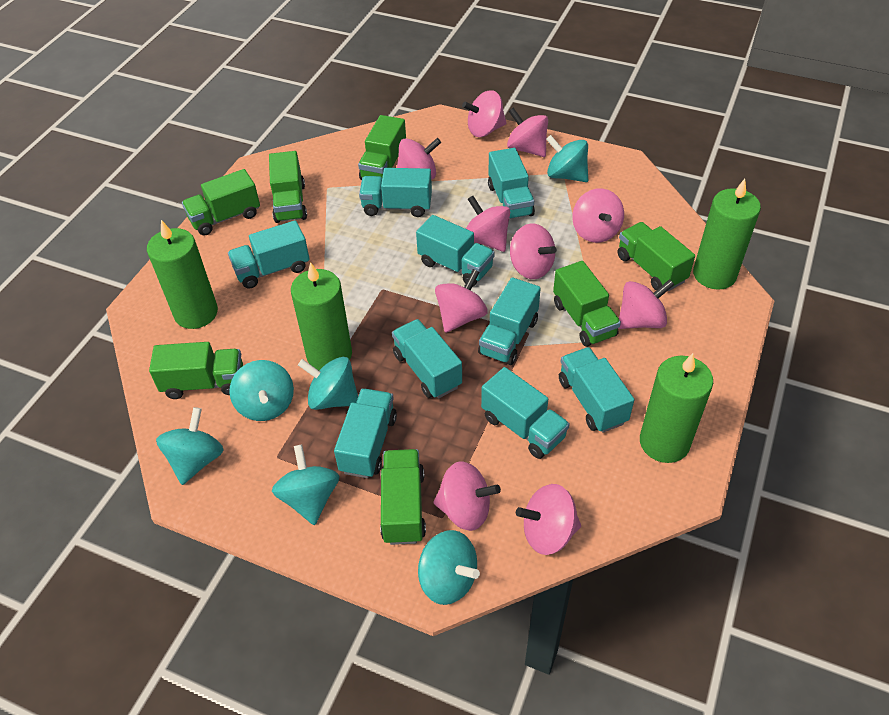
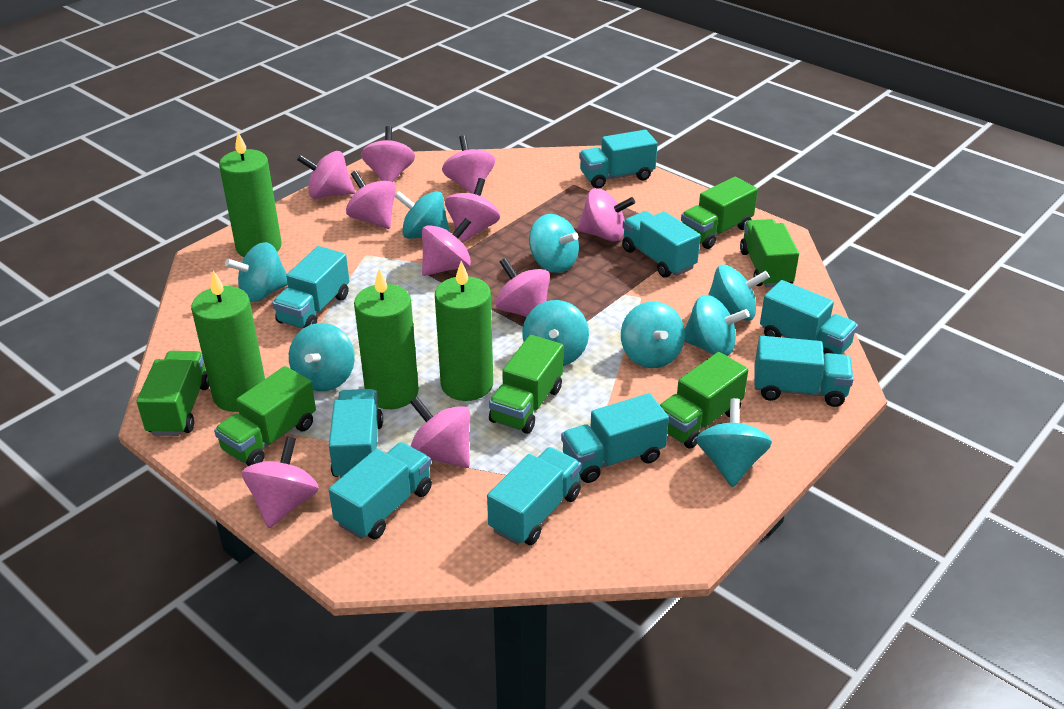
green truck: [149,342,243,399] [182,169,260,236] [269,151,307,223] [358,115,406,180] [380,449,426,545] [553,261,621,347] [618,222,695,291] = 7 -> [137,351,209,436] [214,366,316,466] [489,335,563,434] [660,352,748,449] [681,177,758,249] [740,219,799,287] = 6
turquoise spinning top: [156,407,223,485] [229,360,294,421] [272,445,340,525] [298,357,358,410] [418,530,480,605] [546,135,588,182] = 6 -> [225,242,288,302] [289,323,355,391] [394,191,450,239] [522,300,589,366] [529,214,579,273] [621,301,685,368] [684,295,750,356] [696,398,772,487] [708,265,770,321] = 9

